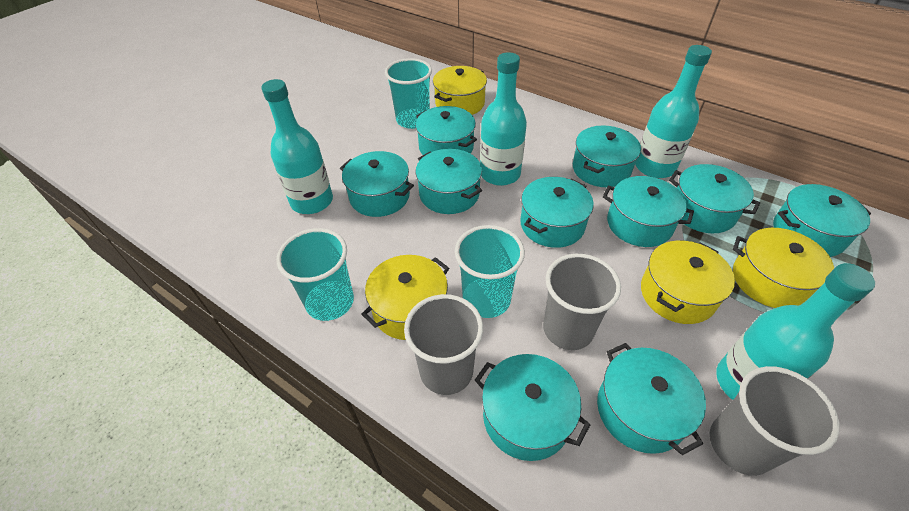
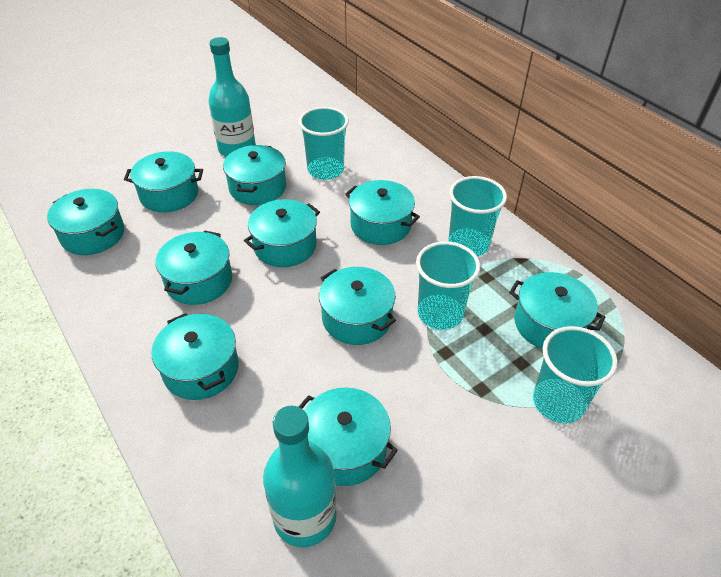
grey cup: [404,294,483,395] [543,254,621,350] [710,366,840,476] = 3 -> none = 0
turquoise bottle: [262,79,333,214] [480,52,527,186] [635,45,712,178] [716,263,875,400] = 4 -> [208,37,256,157] [263,406,337,547] = 2
turquoise cup: [276,228,354,321] [385,58,432,129] [455,225,525,318] = 3 -> [299,107,349,180] [416,241,480,330] [449,176,507,256] [533,326,618,424] = 4
yellow pot: [361,255,449,340] [433,66,487,115] [641,240,735,324] [733,228,834,308] = 4 -> none = 0

